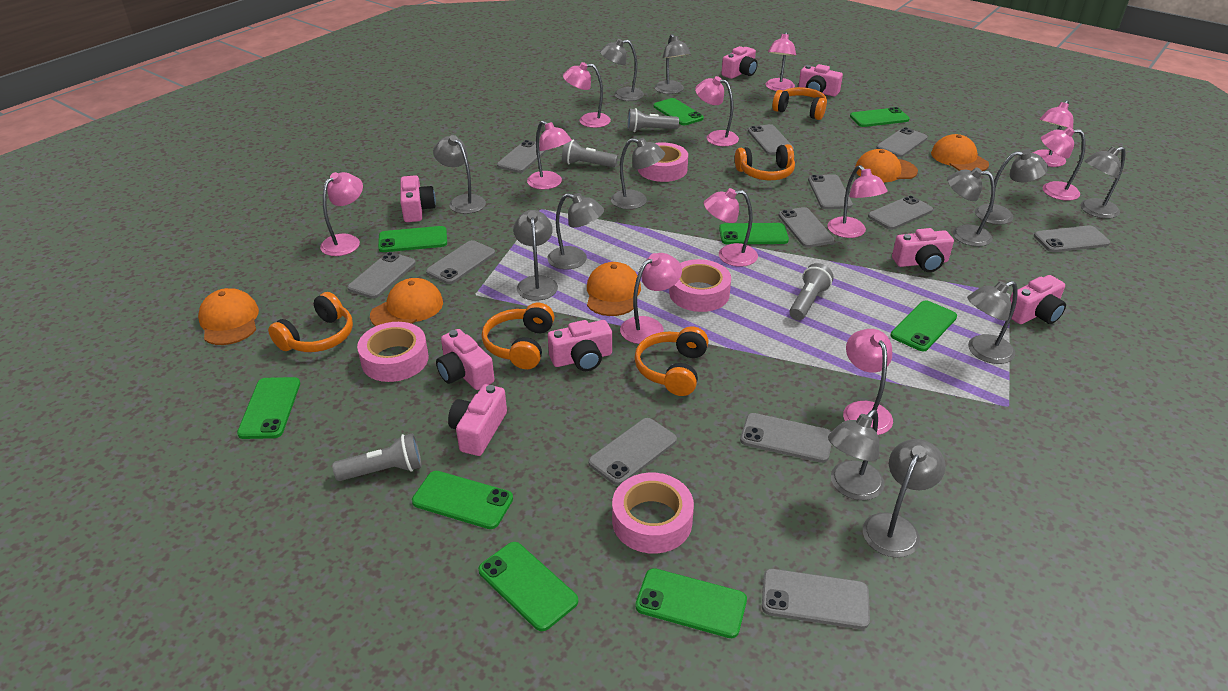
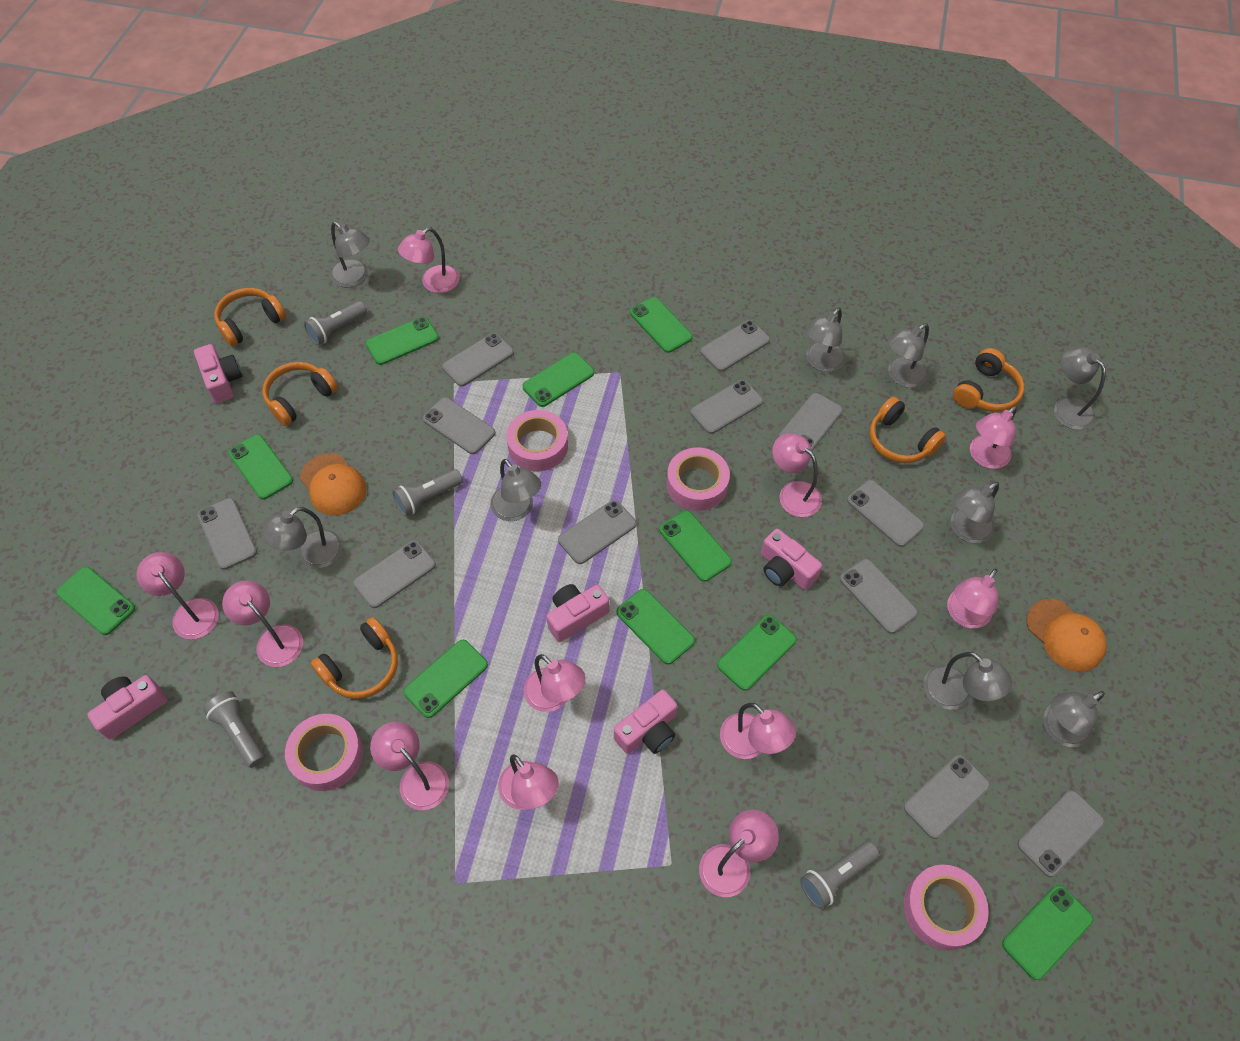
green phone: [237,377,300,439] [378,226,447,252] [412,471,513,529] [478,542,578,631] [635,568,747,638] [653,98,704,125] [719,223,789,245] [850,107,910,127] [891,300,957,351] = 9 -> [56,567,135,635] [228,434,293,499] [366,317,439,365] [403,640,488,718] [522,353,594,407] [616,589,695,664] [630,297,692,353] [659,510,732,582] [717,615,797,691] [1002,885,1093,980] = 10
grey lamp: [433,135,486,214] [513,210,558,301] [548,193,604,269] [600,39,644,101] [611,138,665,209] [655,34,691,94] [828,410,885,500] [863,439,946,558] [947,167,995,247] [967,281,1018,364] [975,150,1048,225] [1081,147,1126,219] = 12 -> [261,507,343,568] [330,222,370,287] [490,459,541,521] [805,308,846,372] [888,323,929,388] [923,652,1012,710] [951,482,999,543] [1043,691,1105,747] [1054,346,1106,430] = 9
orange cap: [198,288,259,345] [370,278,443,326] [587,262,641,316] [855,149,918,182] [931,134,989,171] = 5 -> [300,453,367,515] [1026,599,1107,672] = 2
pink camera: [400,175,436,222] [436,329,494,390] [448,384,507,456] [548,320,612,371] [721,46,758,79] [798,64,843,96] [892,228,954,272] [1010,275,1066,324] = 8 -> [87,675,167,740] [194,344,242,403] [546,584,609,642] [614,690,677,754] [761,529,822,590] = 5

